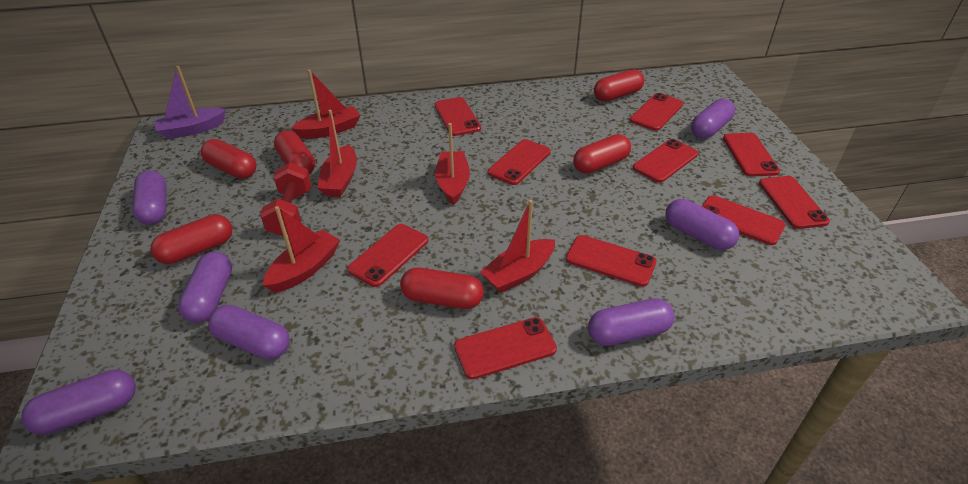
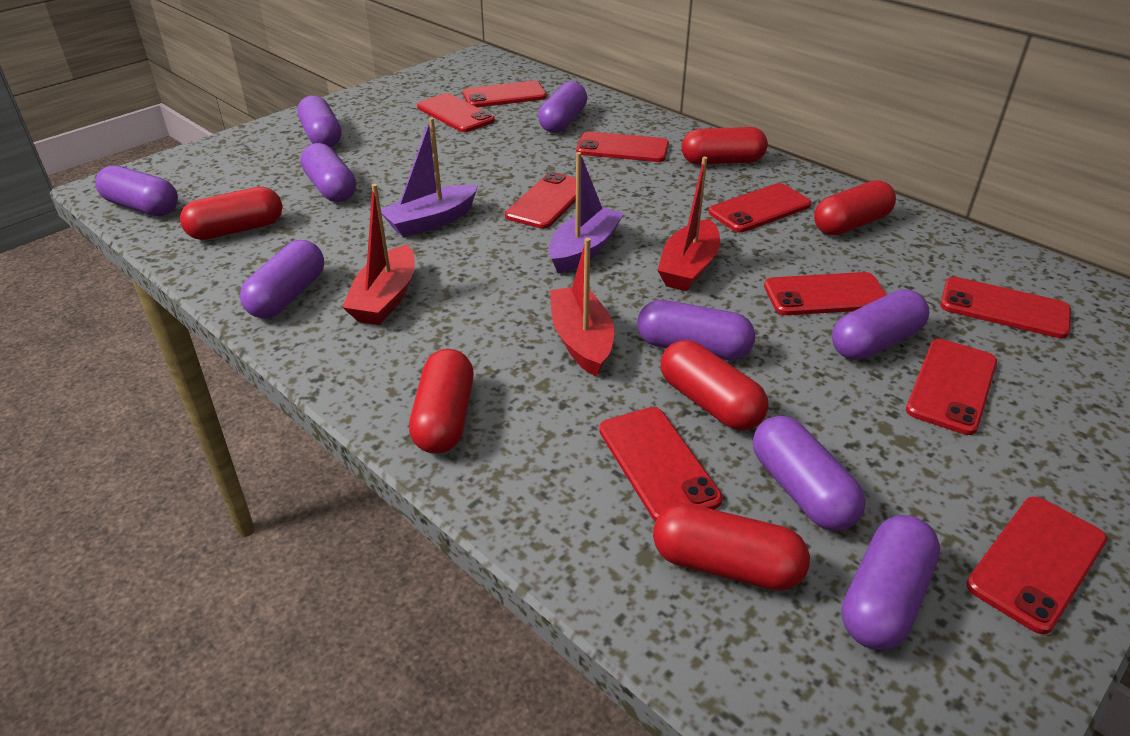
purple boat: [154,66,226,139] = 1 -> [381,118,478,237] [549,152,624,274] = 2
purple capsule: [21,370,136,435] [132,170,166,225] [178,252,232,323] [208,305,290,360] [588,298,674,346] [665,199,739,250] [691,99,735,139] = 7 -> [95,165,178,216] [240,240,324,319] [298,95,341,148] [300,143,356,202] [538,81,587,133] [637,300,755,360] [753,416,866,531] [832,289,929,360] [841,515,940,650] = 9
red boat: [263,206,340,293] [291,70,360,139] [317,110,357,197] [435,123,470,205] [480,200,555,293] = 5 -> [342,184,415,325] [550,238,614,377] [657,157,720,291] = 3
red dumbbell: [260,162,312,236] = 1 -> none = 0

